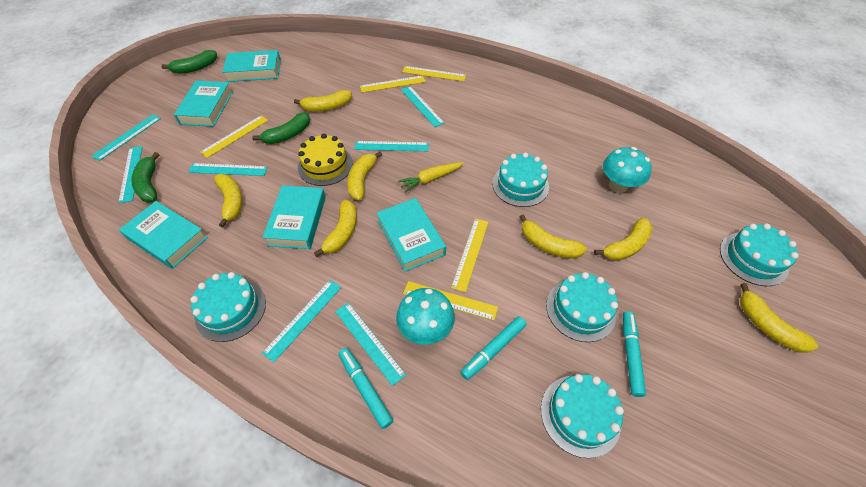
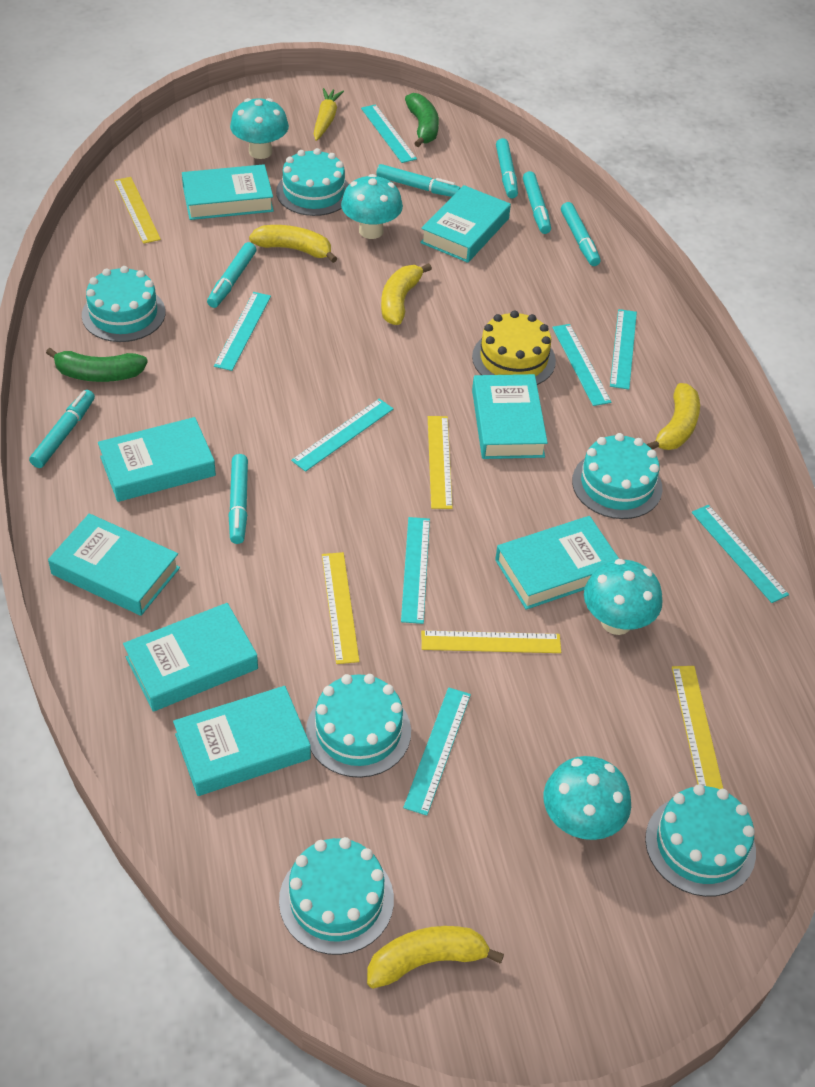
green banana: [131,152,160,202] [161,50,217,74] [252,112,310,144] = 3 -> [46,348,148,382] [405,93,439,147] = 2
turquoise book: [119,201,208,269] [174,80,233,127] [222,50,281,82] [262,185,326,249] [377,198,446,272] = 5 -> [48,513,180,616] [98,417,216,502] [123,603,258,712] [173,686,311,796] [182,164,274,220] [420,185,511,263] [472,374,548,459] [495,516,619,610] = 8
turquoise cake: [190,272,266,342] [492,153,549,207] [541,374,624,458] [546,272,618,342] [720,224,799,286] = 5 -> [82,266,165,342] [276,148,349,216] [279,837,394,955] [306,674,411,778] [572,433,662,519] [645,784,756,897] = 6
turquoise marker: [339,348,393,429] [460,316,526,380] [623,311,646,397] = 3 -> [29,390,95,468] [207,242,256,308] [229,454,248,544] [376,164,460,197] [496,138,518,198] [523,171,551,234] [561,202,601,266] = 7
turquoise mushroom: [396,288,455,345] [603,147,652,193] = 2 -> [230,98,289,159] [341,174,403,239] [544,756,631,840] [584,559,662,635] = 4
turquoise ruler: [92,114,161,161] [118,146,142,203] [188,163,268,176] [262,280,341,362] [335,303,406,386] [354,141,429,151] [401,86,445,127] = 7 -> [214,292,271,371] [291,399,393,472] [361,104,417,163] [401,517,430,624] [403,687,471,816] [552,324,611,406] [610,309,637,389] [692,505,789,603] = 8
yellow banana: [214,174,243,228] [294,90,352,111] [314,200,357,257] [347,151,382,200] [519,215,587,259] [594,217,653,261] [740,283,818,353] = 7 -> [249,225,337,263] [367,926,504,989] [381,263,432,325] [646,383,700,450] = 4

